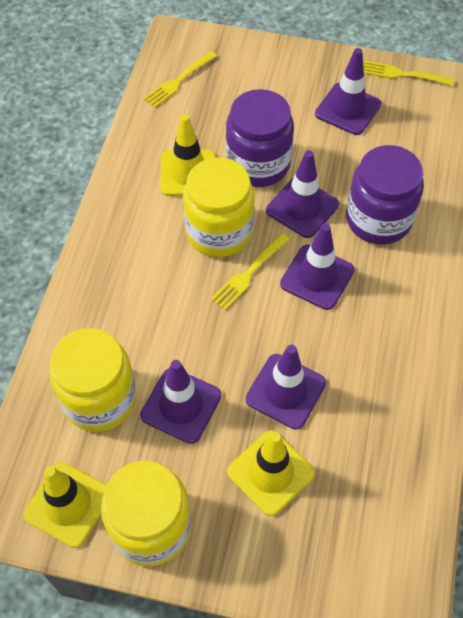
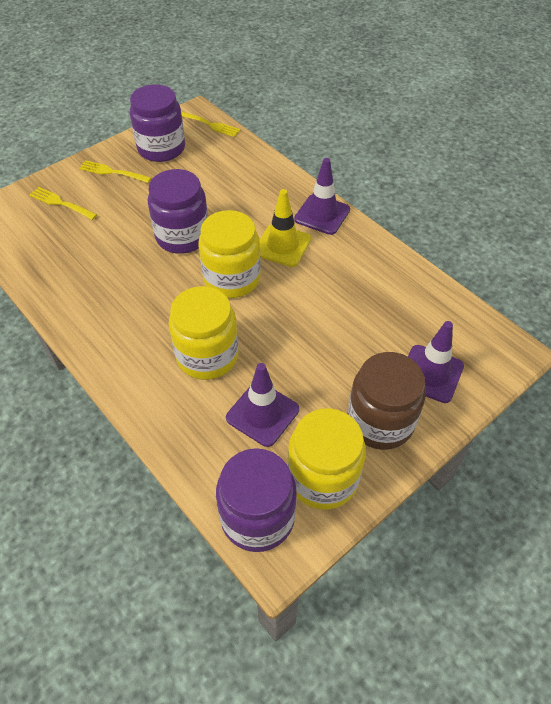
brown jar: none = 0 -> [348,352,426,450] = 1
purple jar: [226,89,294,187] [346,145,424,245] = 2 -> [130,84,185,162] [148,169,208,254] [216,448,297,552] = 3
purple traffic cone: [140,360,222,444] [246,345,326,430] [266,150,339,238] [280,223,355,310] [315,48,381,135] = 5 -> [226,363,299,447] [294,158,350,235] [408,321,464,403] = 3
yellow traffic cone: [23,462,106,548] [160,114,216,196] [227,430,315,516] = 3 -> [260,189,311,267] = 1

